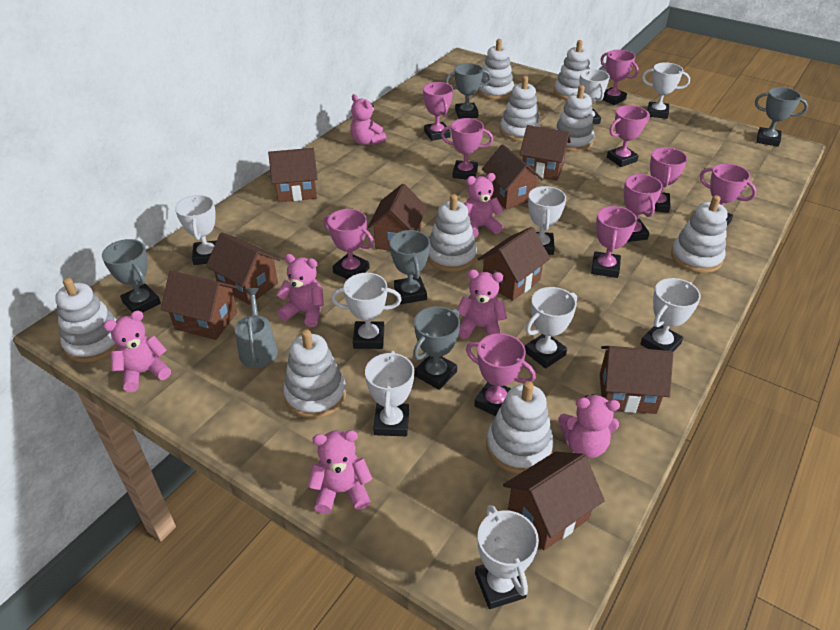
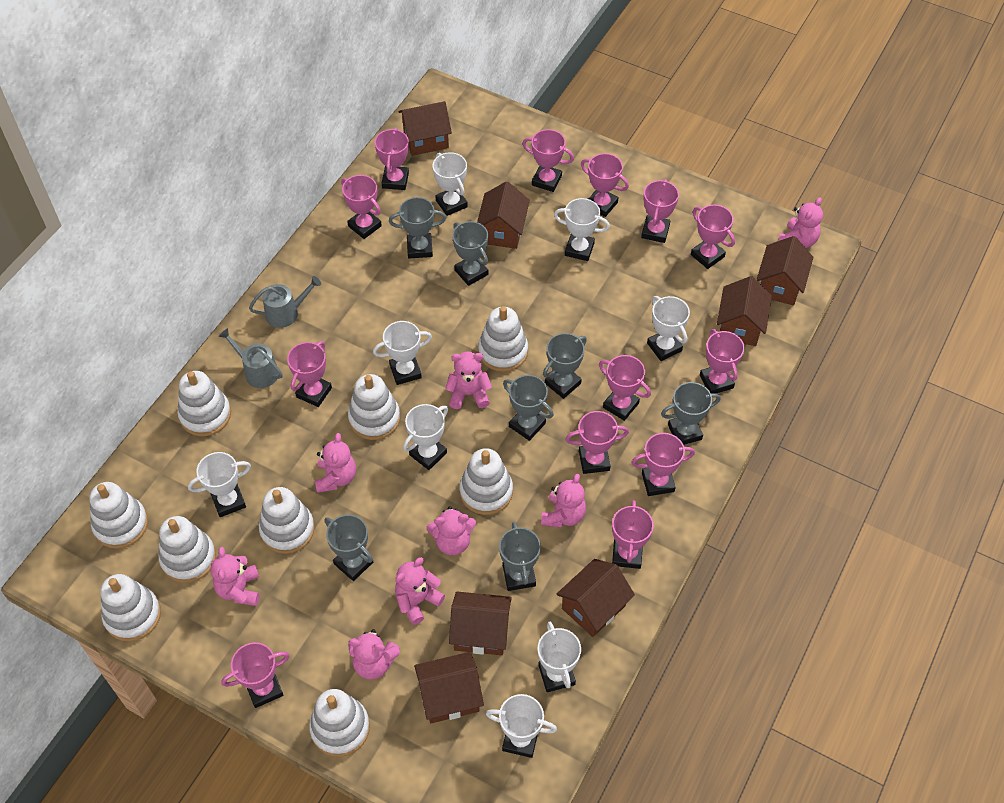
brown house: [161,271,238,340] [206,232,280,305] [268,148,318,202] [368,184,427,251] [478,227,550,301] [482,144,543,210] [503,452,605,551] [520,125,571,181] [600,346,673,414] = 9 -> [398,101,452,156] [414,652,484,723] [449,591,512,655] [477,181,530,249] [556,559,635,637] [717,276,772,346] [757,236,813,306] = 7
grey trophy: [102,239,161,313] [389,230,430,304] [413,306,460,390] [445,63,491,119] [755,87,808,147] = 5 -> [325,515,373,581] [389,197,446,258] [452,221,488,286] [499,522,541,591] [503,375,554,441] [543,333,587,399] [661,382,720,445] = 7
grey watering can: [235,288,278,368] = 1 -> [219,328,283,388] [249,276,321,328] = 2
pink teddy bear: [103,311,171,392] [276,254,324,327] [308,430,372,514] [350,94,386,145] [457,269,507,339] [463,173,504,238] [558,394,620,458] = 7 -> [210,547,260,606] [315,433,356,493] [348,629,400,680] [395,557,445,625] [426,506,476,555] [445,352,492,409] [541,474,586,528] [778,198,823,248] = 8
pink trophy: [323,209,374,279] [423,82,453,141] [441,118,493,179] [466,333,536,416] [591,206,637,278] [601,50,639,105] [607,105,650,167] [624,174,663,242] [650,147,687,213] [700,163,757,225] = 10 -> [221,642,290,708] [287,341,332,407] [341,175,382,239] [375,128,409,190] [522,129,574,192] [565,411,629,474] [581,153,629,217] [599,355,651,421] [612,500,654,569] [631,433,695,496] [641,179,679,243] [691,205,735,269] [700,329,745,393] = 13
white trophy: [175,195,217,265] [331,273,402,349] [365,351,414,436] [475,505,539,609] [525,287,577,369] [528,186,566,255] [579,69,610,124] [641,278,701,352] [642,62,690,119] = 9 -> [188,452,251,517] [373,321,432,385] [403,404,448,470] [432,152,468,216] [486,694,557,758] [538,622,581,692] [554,198,610,261] [647,296,690,361] = 8

